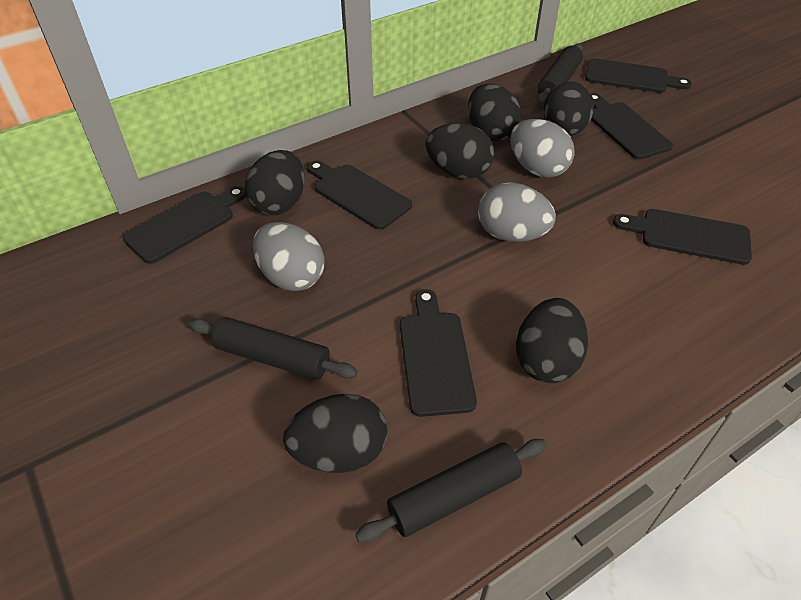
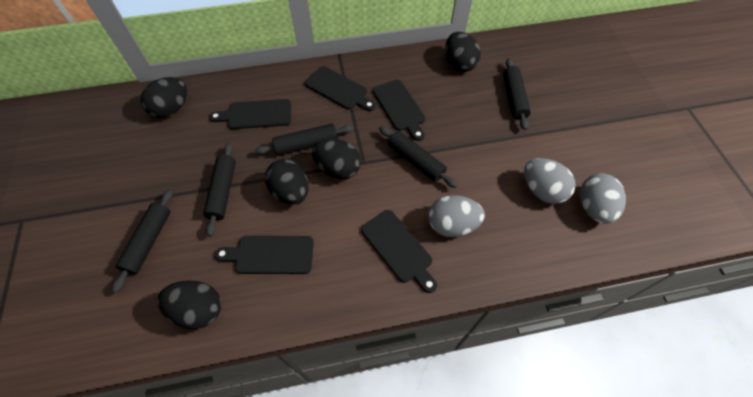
black cutting board: [123,186,246,264] [307,161,412,230] [400,289,477,417] [585,58,692,93] [591,93,673,160] [613,209,752,265] = 6 -> [209,99,291,129] [215,236,314,274] [305,66,376,111] [361,210,437,293] [373,80,425,141] = 5
black egg: [245,150,305,215] [283,394,387,473] [425,123,495,179] [468,83,521,141] [516,298,588,383] [543,82,594,136] = 6 -> [141,77,187,118] [157,280,221,329] [265,159,309,205] [312,138,361,180] [445,32,481,72] = 5
black rolling pin: [188,317,358,380] [355,439,546,542] [537,43,583,104] = 3 -> [112,189,173,293] [203,143,236,236] [255,123,354,155] [379,126,458,188] [503,58,531,130] = 5

